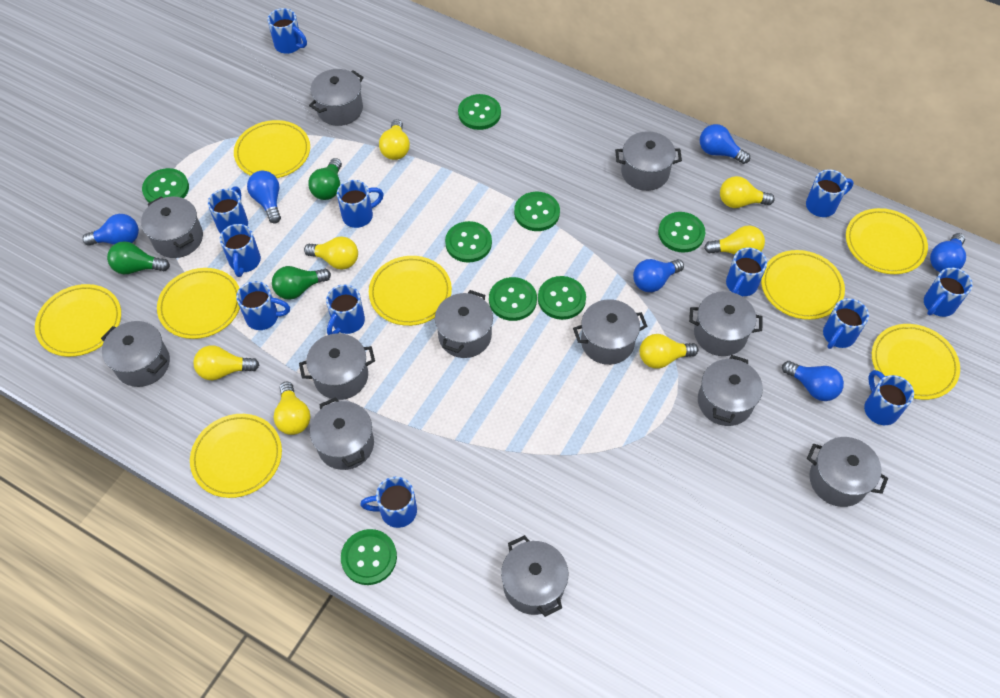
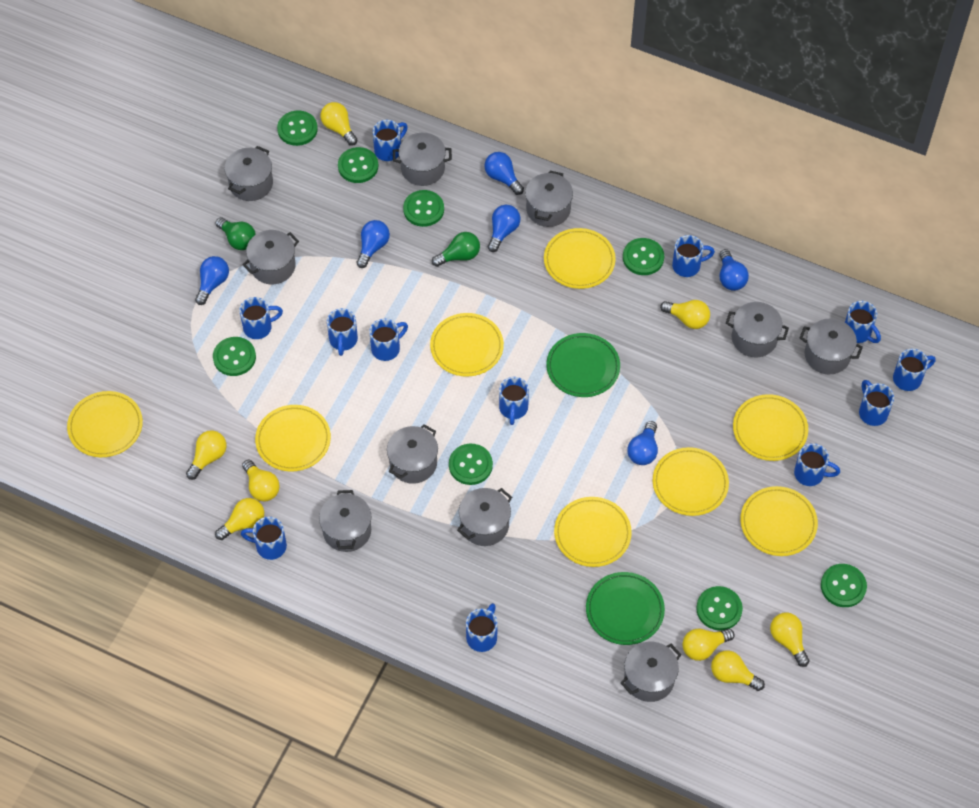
green light bulb: [107,241,170,274] [272,266,331,300] [308,158,342,200] = 3 -> [215,217,256,250] [432,232,480,267] = 2
green plate: none = 0 -> [546,333,620,397] [586,572,665,645] = 2
grey pot: [101,321,170,387] [141,196,203,258] [299,333,375,400] [309,69,364,126] [310,397,374,470] [435,290,493,358] [501,535,568,617] [573,299,647,365] [615,131,682,191] [689,291,763,356] [698,355,763,426] [807,437,888,507] = 12 -> [225,146,273,201] [242,230,299,284] [319,490,371,552] [387,424,438,484] [393,133,452,186] [457,488,512,546] [525,171,573,227] [621,642,681,702] [726,302,789,357] [800,319,863,374] = 10
yellow light bulb: [193,345,259,380] [273,382,310,435] [304,236,358,269] [379,119,410,160] [640,334,698,368] [704,225,765,255] [720,176,775,208] = 7 -> [186,430,226,480] [215,498,264,540] [242,460,280,501] [321,102,357,146] [660,300,710,329] [683,629,735,661] [711,650,765,691] [770,612,809,667] = 8

